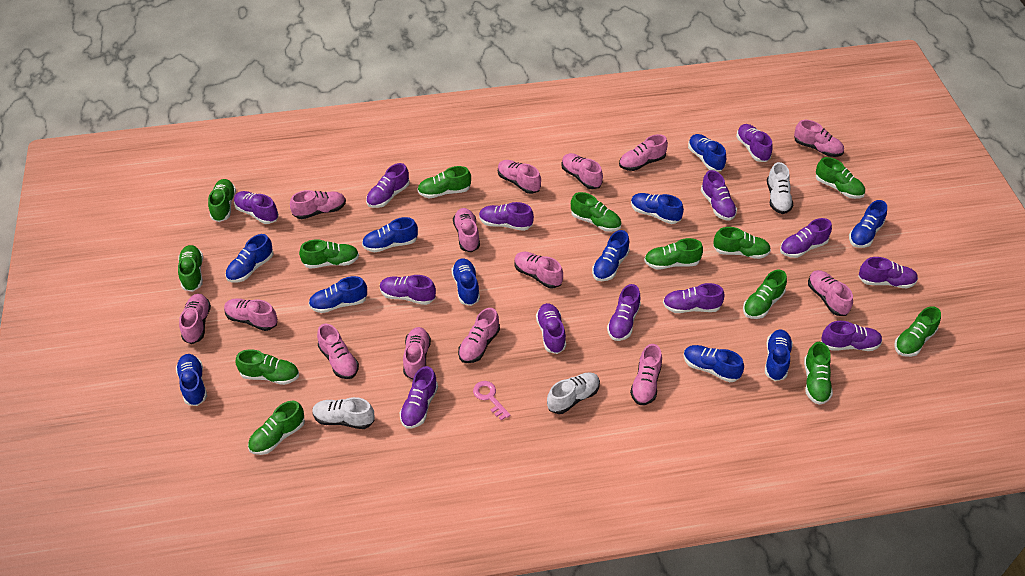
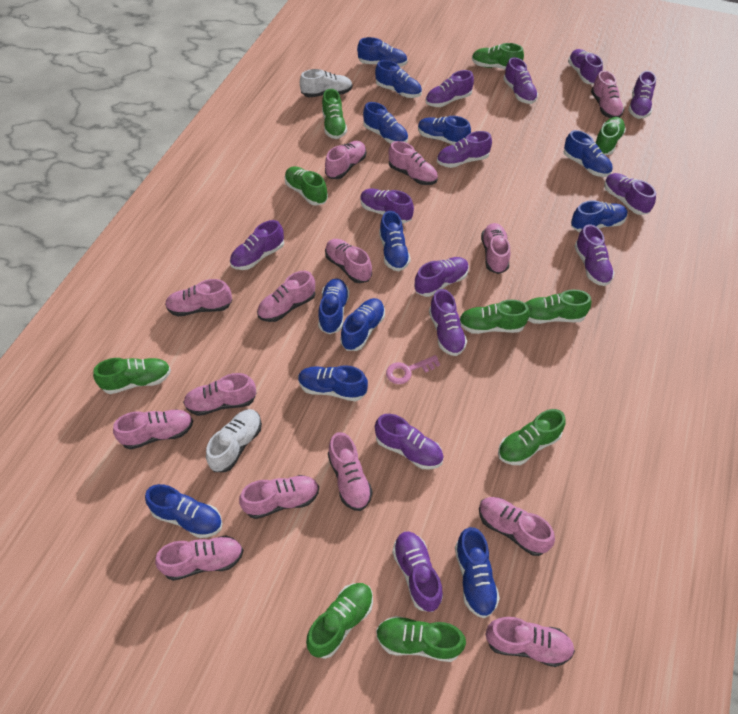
blue shoe: [176,354,207,406] [225,234,274,282] [308,276,367,313] [362,217,418,252] [451,258,480,306] [592,230,630,281] [631,193,684,224] [684,345,744,382] [688,134,726,171] [765,330,793,381] [849,200,887,248] = 11 -> [145,484,222,538] [298,365,368,401] [318,279,349,334] [340,298,385,351] [357,37,408,67] [363,102,408,144] [375,60,422,98] [379,211,410,271] [418,116,471,145] [455,527,500,618] [564,130,612,177] [571,200,628,232] = 12
green shoe: [178,245,203,292] [208,179,236,222] [236,349,299,385] [248,401,305,455] [299,239,359,269] [417,166,471,198] [571,192,621,232] [644,238,703,270] [713,227,771,259] [743,270,787,319] [804,342,833,405] [816,157,865,199] [894,306,941,357] = 13 -> [93,358,171,394] [285,166,328,206] [306,583,373,659] [322,89,347,139] [376,616,466,662] [460,299,529,334] [472,43,524,69] [498,409,566,465] [525,289,591,324] [595,117,626,155] = 10
white shoe: [312,397,374,429] [547,372,600,414] [767,162,793,214] = 3 -> [206,409,262,472] [300,69,352,97] = 2

